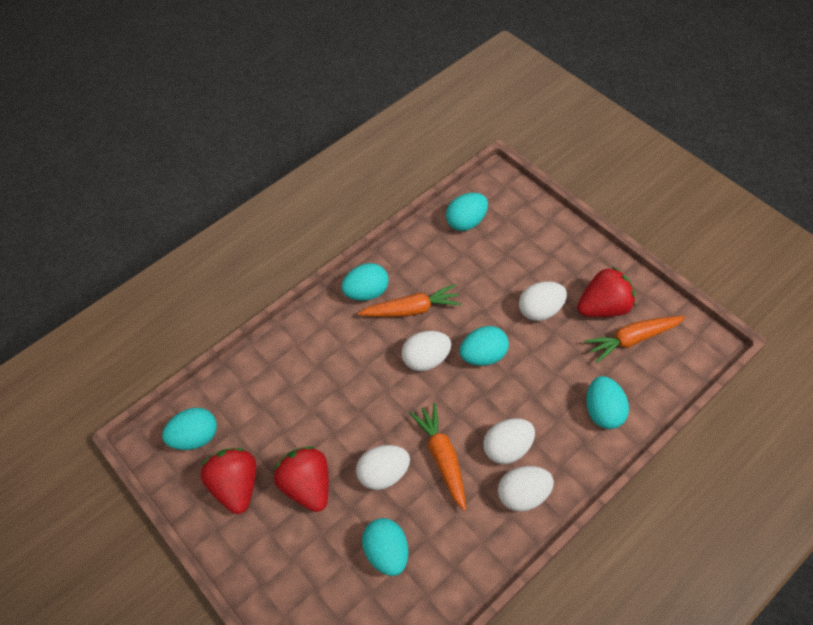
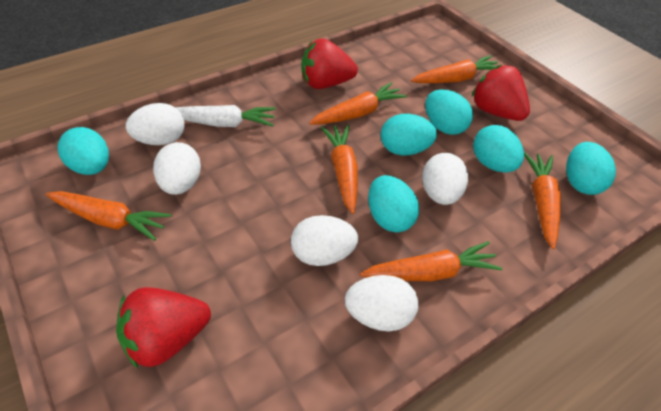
orange carrot: [358,284,461,317] [410,403,466,511] [584,316,686,363] = 3 -> [46,191,171,241] [309,82,407,125] [321,125,358,214] [360,241,503,281] [411,55,498,83] [524,152,561,249] = 6
white carrot: none = 0 -> [175,105,276,127] = 1

